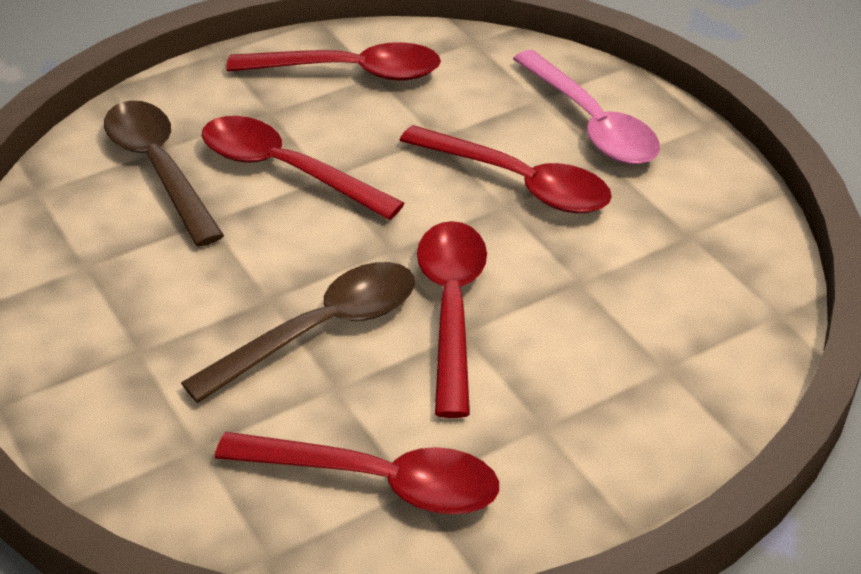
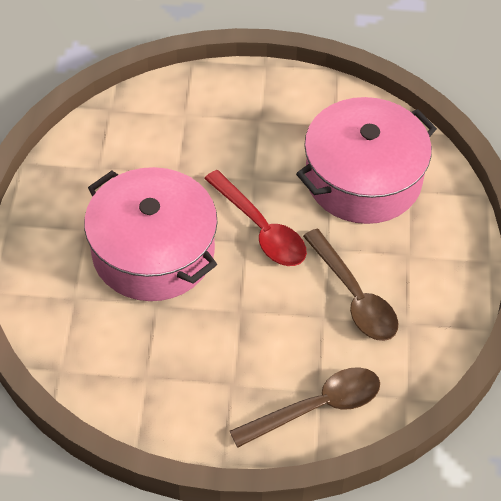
pink pot: none = 0 -> [84,167,218,301] [296,97,437,224] = 2
pink spoon: [513,50,660,165] = 1 -> none = 0
red spoon: [202,116,405,220] [215,432,499,514] [226,42,441,81] [399,125,612,213] [417,221,487,418] = 5 -> [204,170,307,266] = 1

